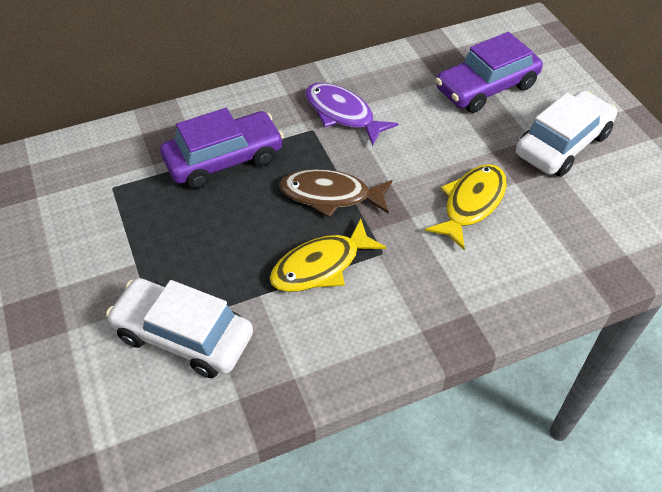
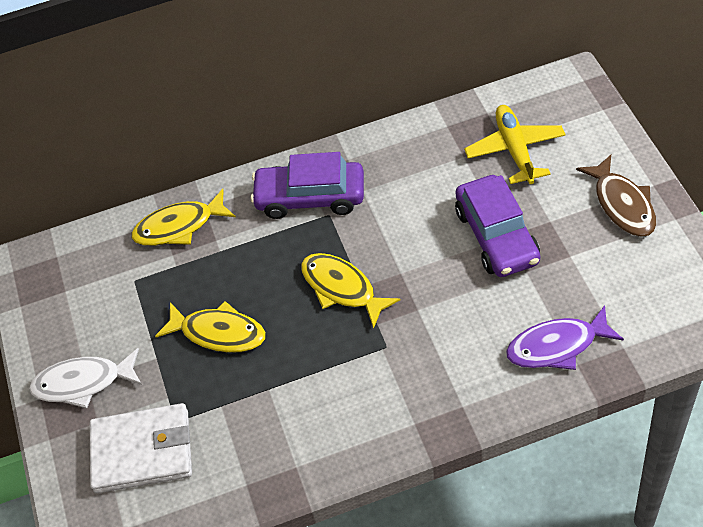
white car: [106,278,253,378] [516,90,617,177] = 2 -> none = 0
white fish: none = 0 -> [29,348,142,408] = 1
white wallet: none = 0 -> [90,403,192,493] = 1
yellow fish: [270,219,387,292] [425,164,507,250] = 2 -> [132,189,236,246] [155,301,266,353] [301,253,400,329] = 3
yellow plane: none = 0 -> [464,105,566,184] = 1

